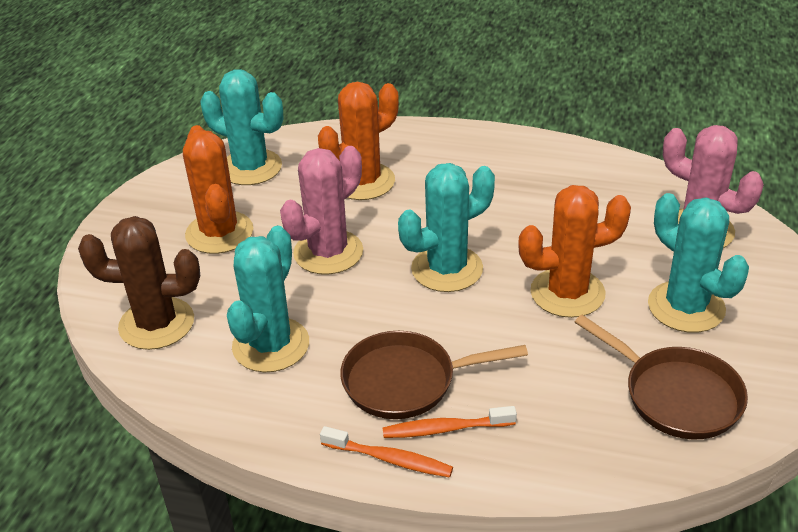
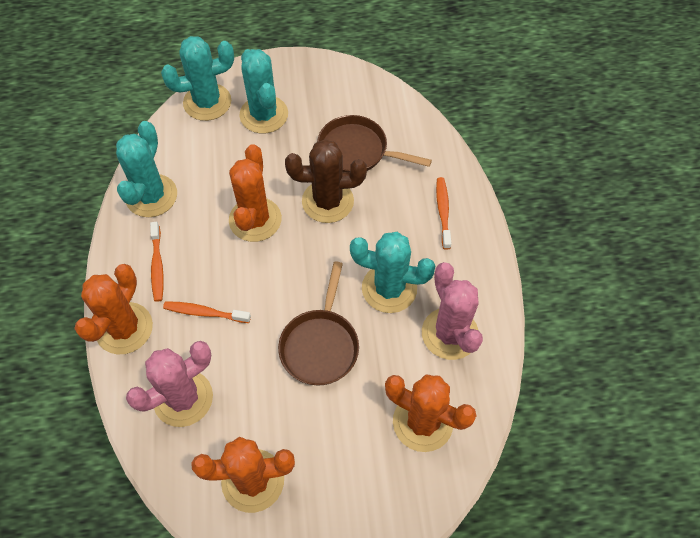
orange cactus: [183,125,253,254] [318,81,399,200] [518,185,631,318] = 3 -> [74,264,153,354] [192,437,295,513] [229,144,282,242] [385,375,476,452] = 4
orange toothbrush: [320,426,453,478] [383,406,517,438] = 2 -> [150,222,164,302] [163,301,251,323] [436,177,452,250] = 3

